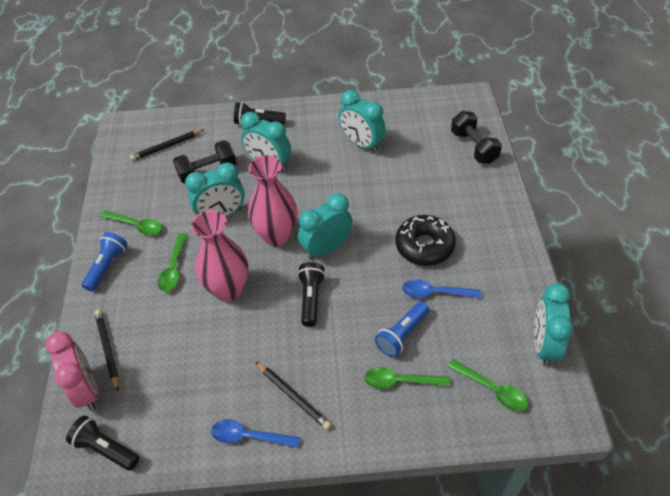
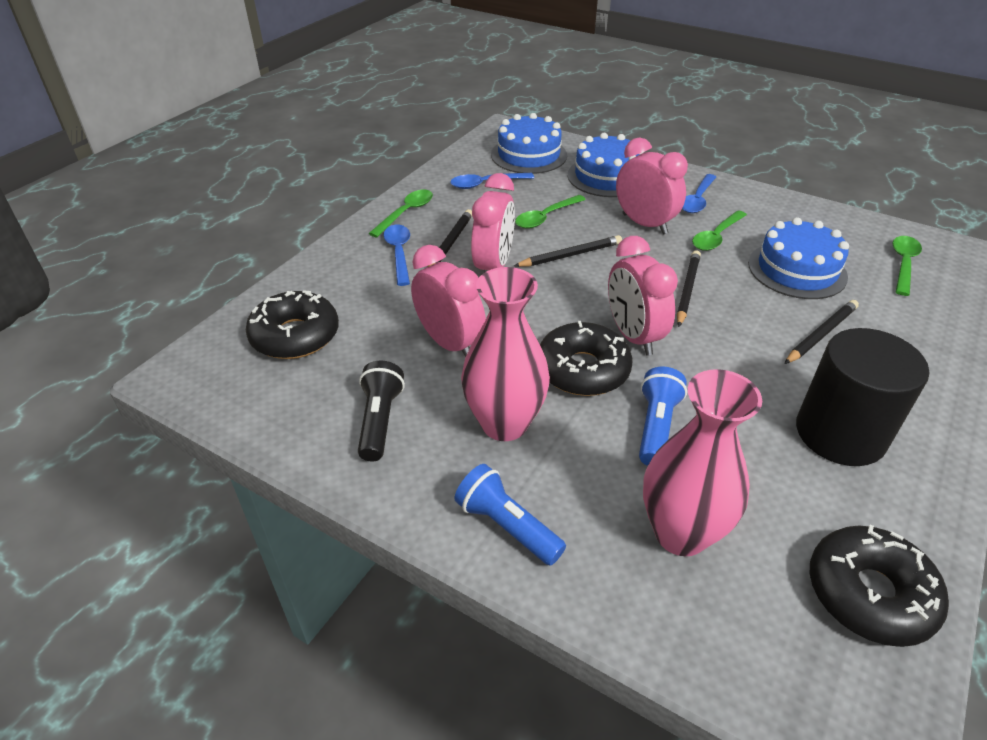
black cylinder: none = 0 -> [796,328,929,466] = 1
black donut: [395,215,456,266] = 1 -> [246,290,339,359] [540,321,633,396] [810,524,949,647] = 3
black dumbbell: [173,140,236,183] [451,111,502,164] = 2 -> none = 0
black flashlight: [66,415,139,471] [234,102,286,125] [297,262,326,327] = 3 -> [358,361,405,461] = 1
black pencil: [94,309,119,391] [130,130,204,161] [256,362,331,430] = 3 -> [428,209,472,267] [514,235,622,267] [677,250,701,327] [784,300,859,364] = 4
blue cake: none = 0 -> [491,113,567,174] [568,133,644,197] [748,217,849,299] = 3
blue spoon: [211,419,300,448] [402,279,481,298] = 2 -> [383,224,410,286] [450,173,534,189] [682,174,716,213] = 3
pink clock: [45,332,98,410] = 1 -> [411,245,486,357] [471,173,515,273] [608,236,678,355] [616,138,688,234] = 4
turquoise clock: [185,162,245,217] [241,112,291,171] [298,193,353,260] [339,90,386,152] [534,283,573,366] = 5 -> none = 0

